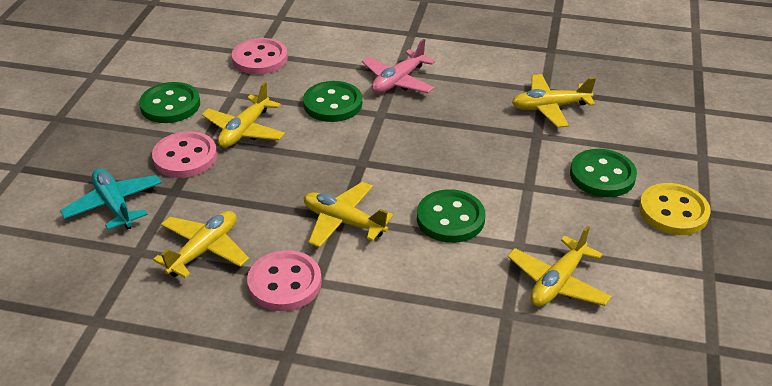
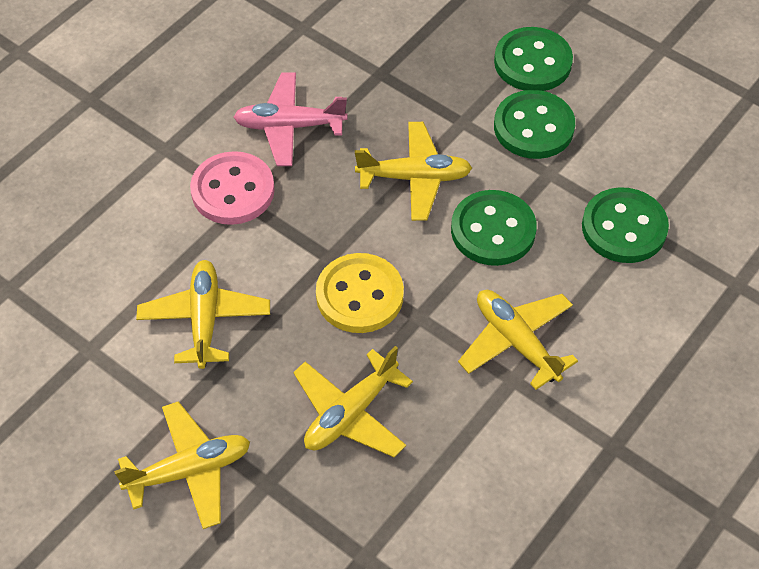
pink button: [152,131,217,178] [232,38,288,75] [247,250,322,311] = 3 -> [190,151,275,225] = 1
turquoise plane: [60,168,162,230] = 1 -> none = 0

